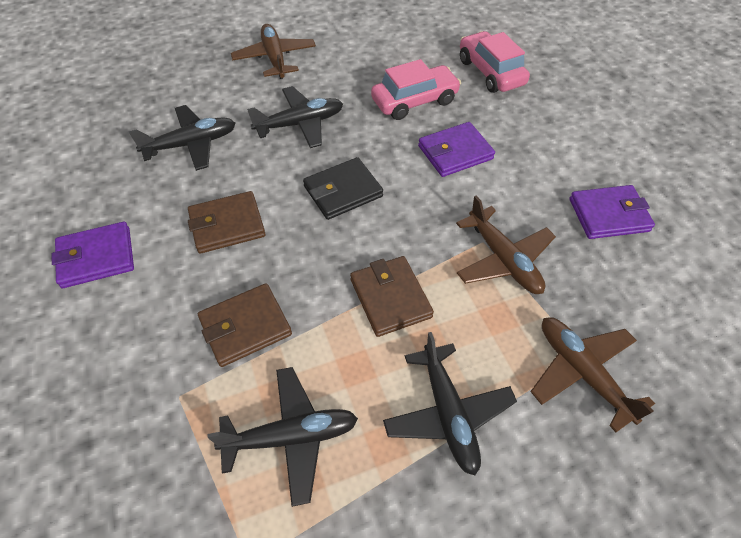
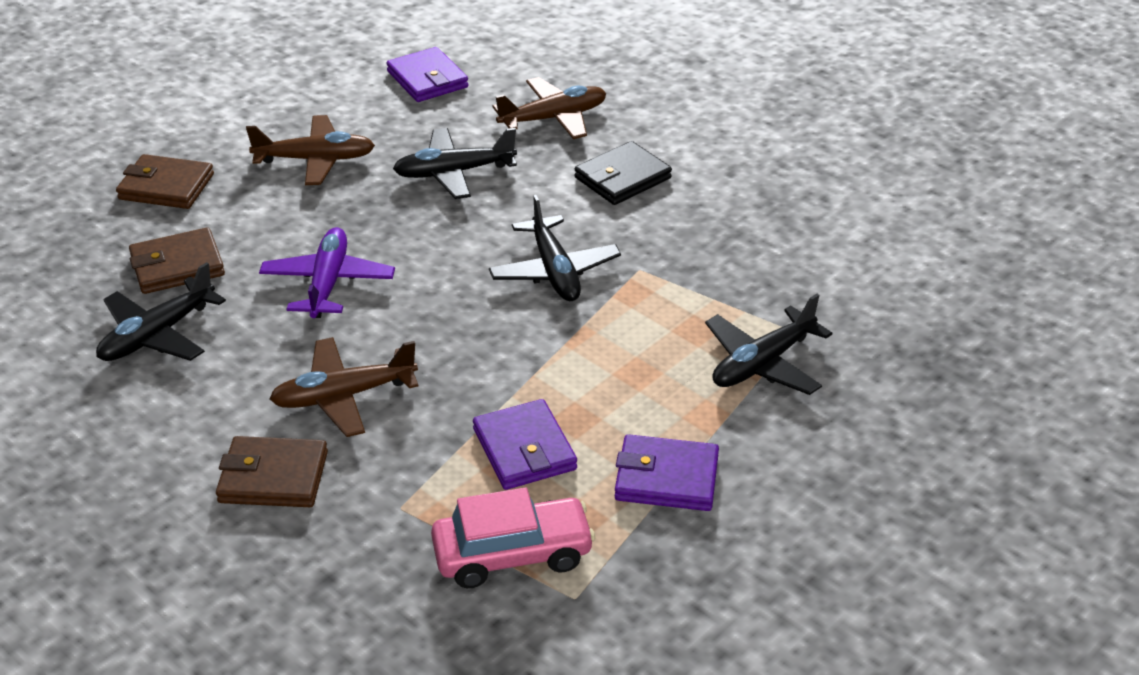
pink car: [371,59,461,120] [460,31,530,93] = 2 -> [431,488,595,588] = 1
purple plane: none = 0 -> [259,227,395,318] = 1

